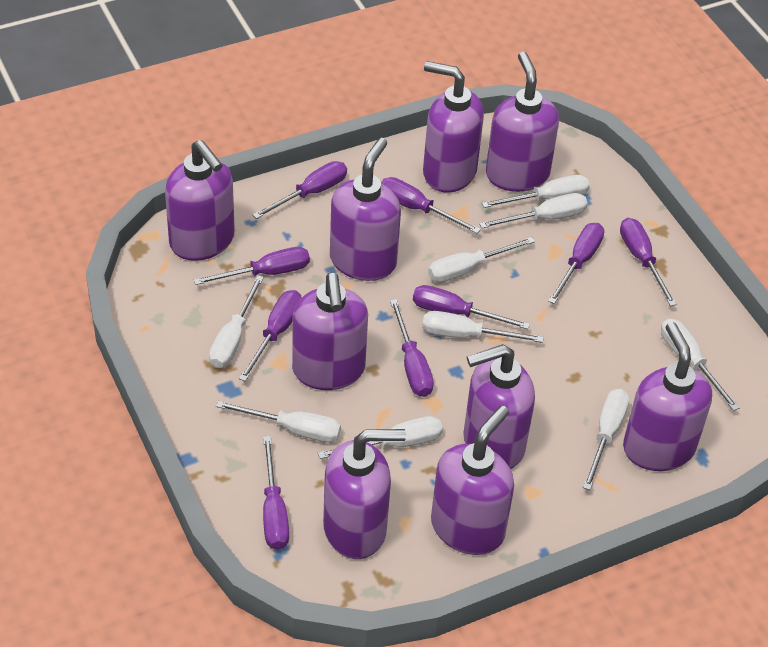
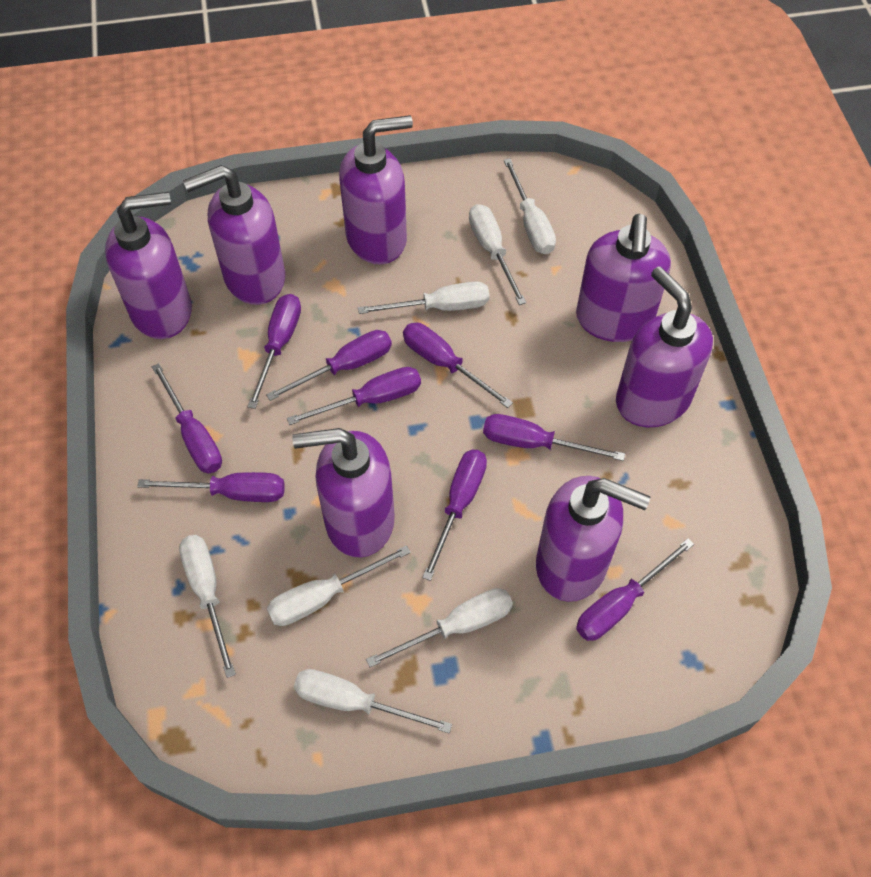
purple soap dispenser: [165,140,235,261] [292,272,368,390] [323,429,406,559] [330,138,401,281] [423,61,484,193] [431,405,514,555] [463,344,535,469] [486,52,559,192] [623,322,712,471] = 9 -> [105,192,192,339] [183,165,285,305] [292,428,395,558] [339,115,413,264] [536,476,650,602] [576,214,671,342] [616,266,713,427] = 7
white screwdriver: [209,275,264,368] [216,401,341,442] [318,416,443,459] [422,311,544,343] [428,237,535,282] [479,193,588,228] [482,175,590,208] [583,389,629,490] [661,319,739,411] = 9 -> [179,535,236,678] [267,545,411,626] [294,669,452,733] [358,281,489,314] [366,588,513,667] [469,204,526,305] [504,158,556,254] = 7

